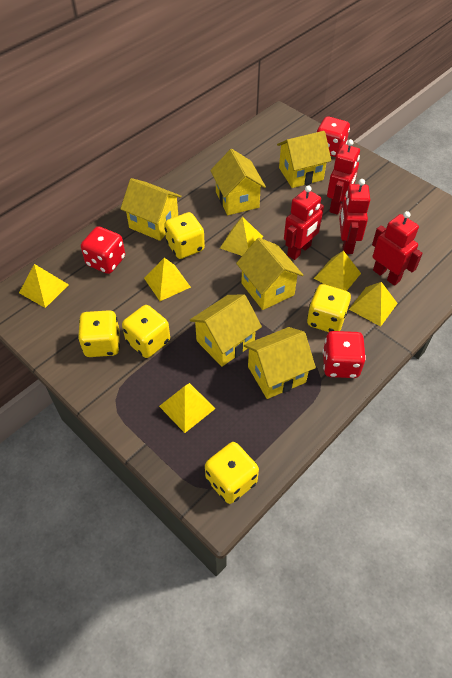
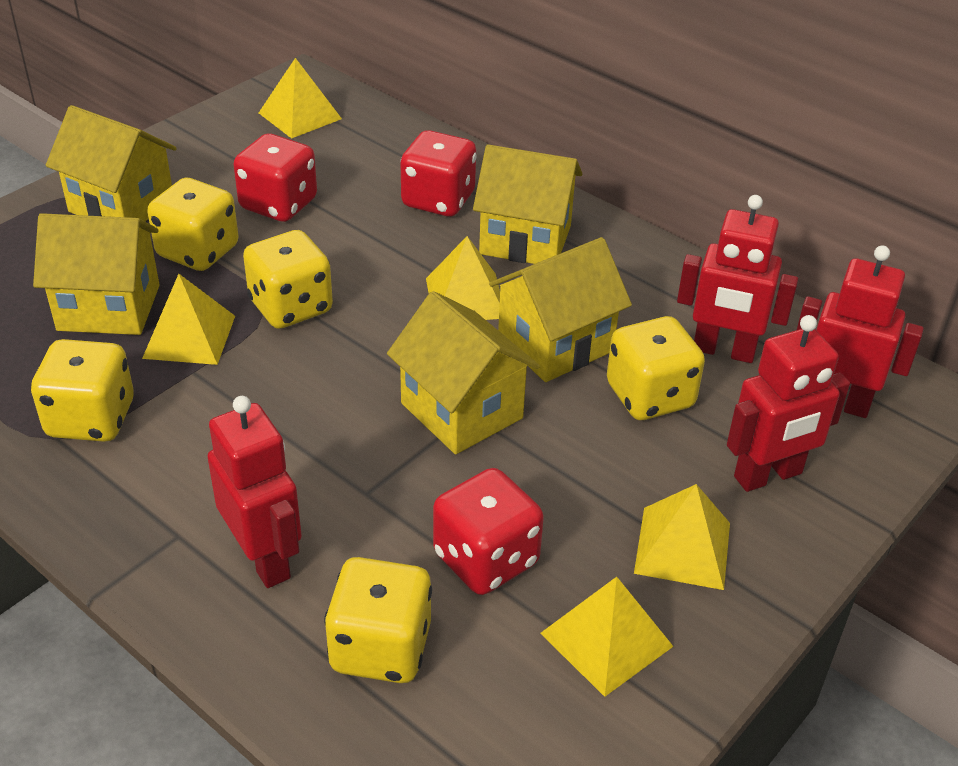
yellow house: [120,178,182,241] [190,295,262,366] [210,149,266,215] [236,238,303,310] [244,327,316,399] [277,131,331,188] = 6 -> [33,213,159,335] [46,105,177,221] [387,291,540,454] [473,144,582,264] [489,237,632,382] = 5
yellow pyramid: [19,264,69,308] [144,258,191,301] [159,383,215,433] [220,216,263,256] [314,251,361,291] [349,282,398,327] = 6 -> [142,274,235,365] [259,58,342,139] [426,236,500,320] [540,577,674,697] [634,484,730,590] = 5

